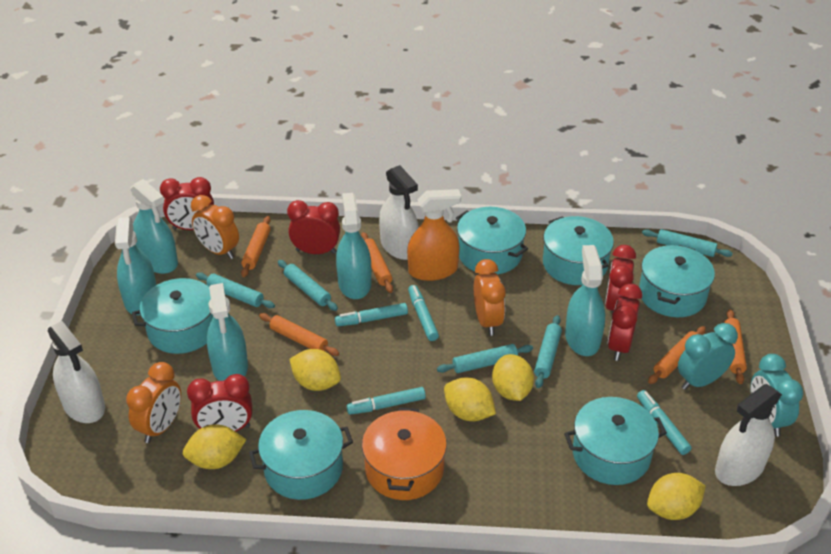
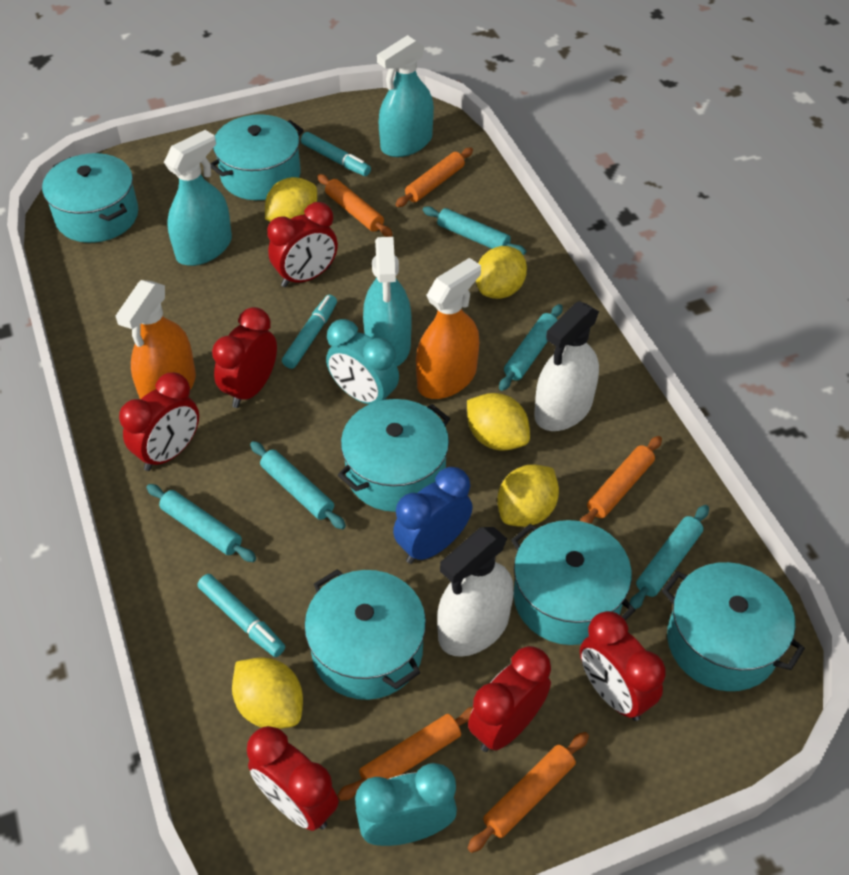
blue clock: none = 0 -> [393,467,472,564] = 1
orange clock: [126,362,181,443] [191,195,239,259] [474,259,506,336] = 3 -> none = 0
orange pot: [362,408,447,500] = 1 -> none = 0
orange spray bottle: [407,189,461,281] = 1 -> [116,280,196,399] [416,258,481,399] = 2
red clock: [160,177,214,230] [187,374,252,432] [287,200,340,254] [605,245,636,314] [608,283,642,361] = 5 -> [119,372,199,471] [212,307,277,408] [247,726,339,831] [267,202,338,287] [468,646,551,752] [580,611,665,721] = 6
turquoise marker: [335,303,408,326] [347,387,426,415] [408,285,439,341] [637,390,692,455] = 4 -> [198,574,285,657] [282,295,337,369] [301,132,371,176] = 3
turquoise spray bottle: [115,217,156,315] [130,179,178,274] [207,283,248,381] [336,193,371,299] [565,245,605,356] = 5 -> [164,130,232,266] [363,237,412,366] [377,35,434,157] = 3
white spray bottle: [48,321,105,423] [379,165,419,260] [715,384,782,486] = 3 -> [437,527,514,657] [534,301,599,431] = 2

